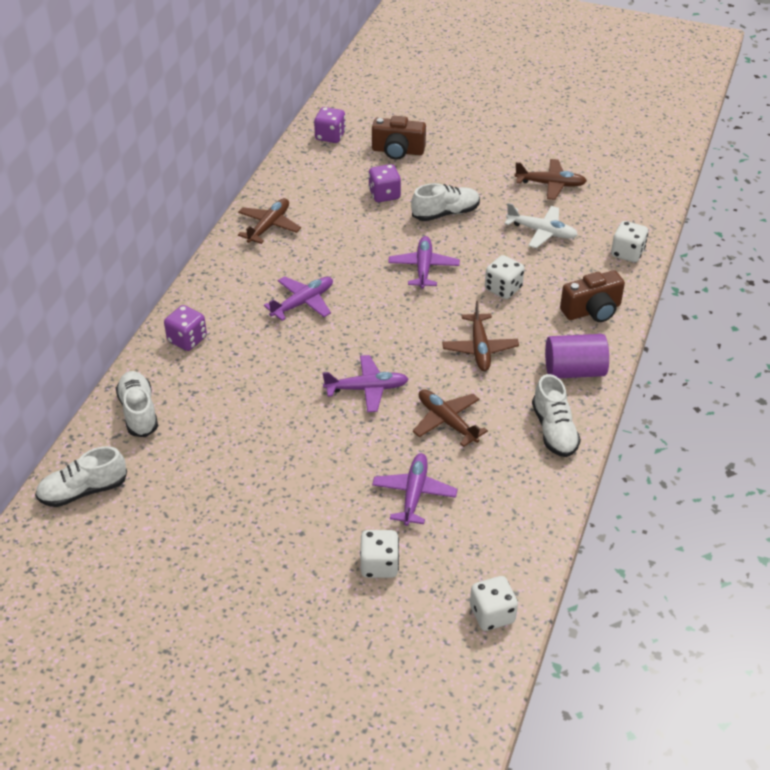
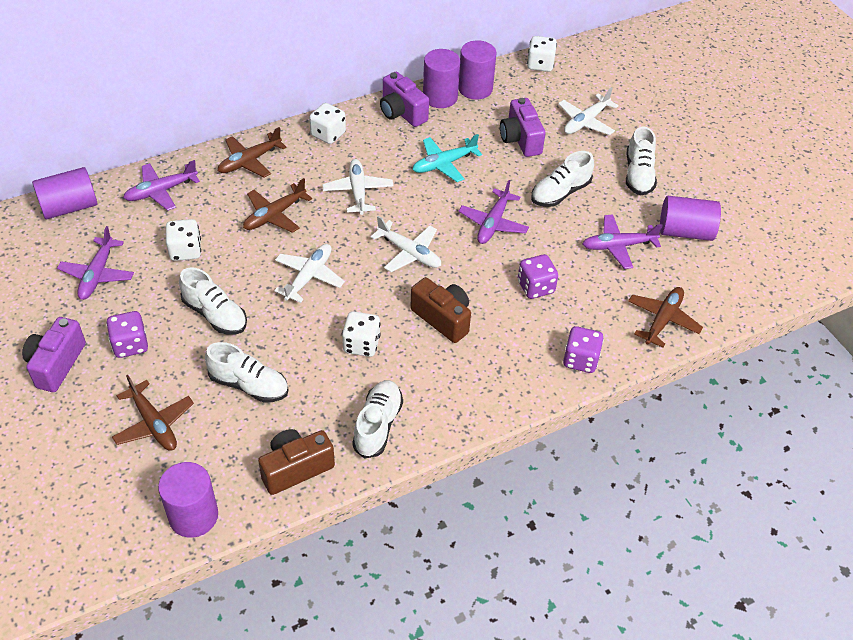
purple camera: none = 0 -> [22,317,86,392] [380,71,429,127] [500,98,546,157] = 3
purple cylinder: [545,334,609,378] = 1 -> [32,167,97,219] [158,462,218,538] [423,49,460,108] [458,40,497,100] [660,196,721,241] = 5
turquoise plane: none = 0 -> [412,134,482,182] = 1
white plane: [504,203,578,248] = 1 -> [274,244,345,303] [322,159,393,215] [371,216,441,272] [558,87,619,135] = 4
white shoe: [35,446,127,507] [116,371,158,437] [411,183,480,221] [532,374,581,457] = 4 -> [179,267,247,335] [205,342,288,403] [352,380,403,459] [531,151,594,207] [626,126,657,195] = 5

